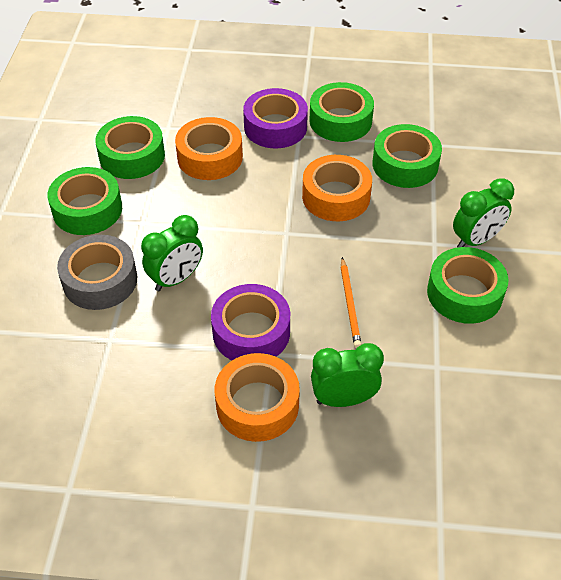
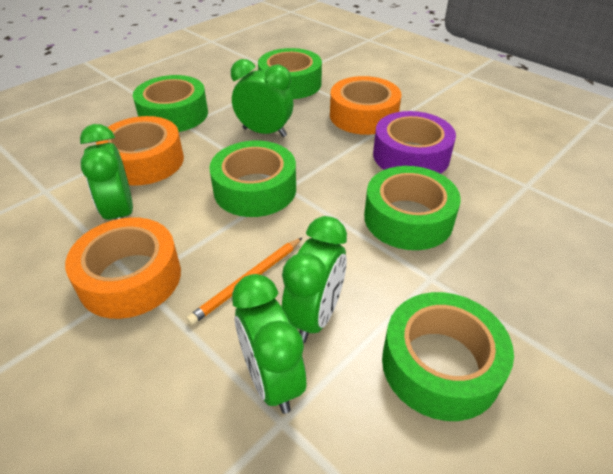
green clock: [141,215,203,291] [311,343,384,407] [453,178,514,247] = 3 -> [80,124,133,220] [231,59,293,137] [232,274,306,414] [282,216,347,343] = 4
grey tape: [57,235,137,310] = 1 -> none = 0
purple tape: [211,284,290,360] [243,88,308,148] = 2 -> [373,111,456,174] = 1

